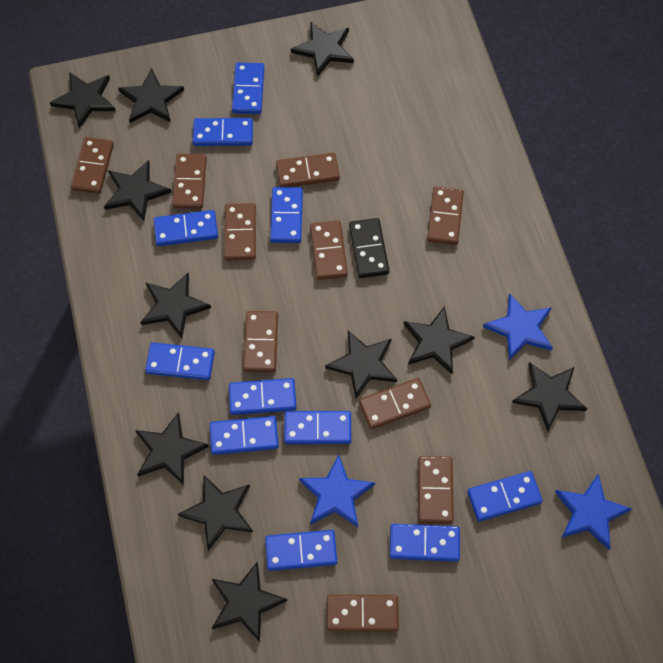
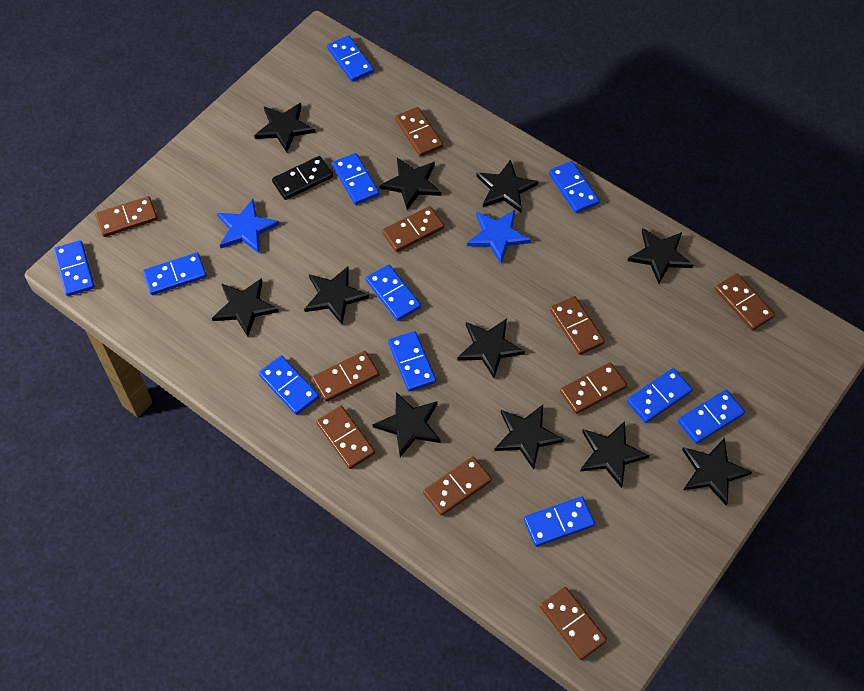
blue star: [299,454,375,527] [483,293,553,361] [555,473,632,550] = 3 -> [217,199,280,253] [467,210,531,264] = 2

